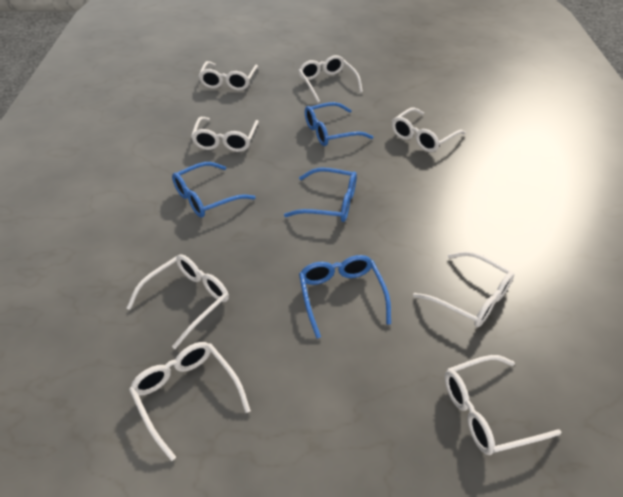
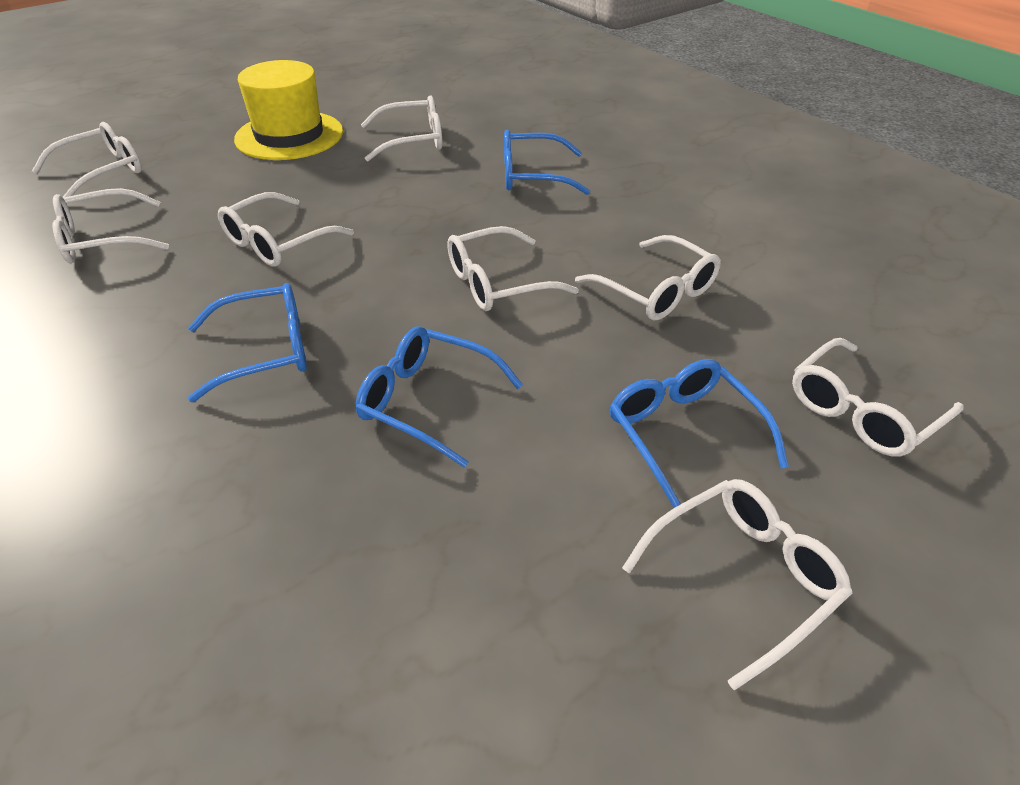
yellow hat: none = 0 -> [234,60,343,160] = 1

